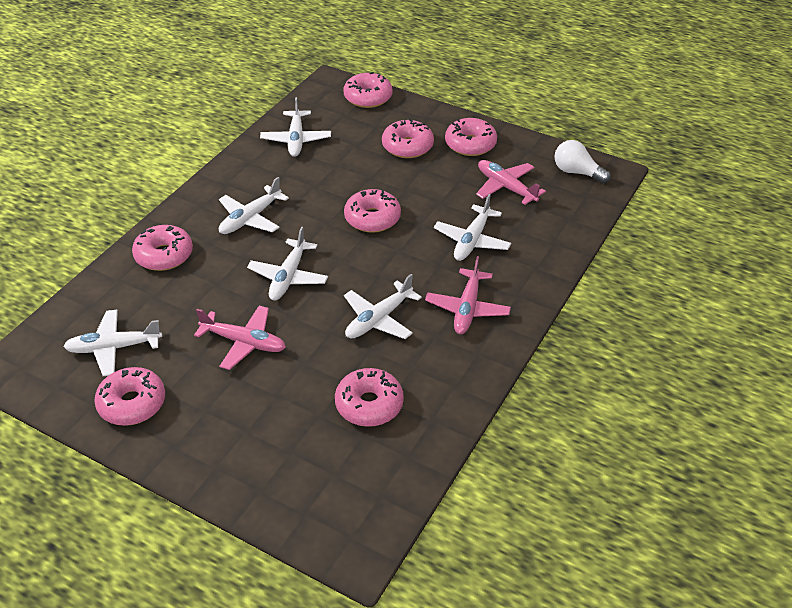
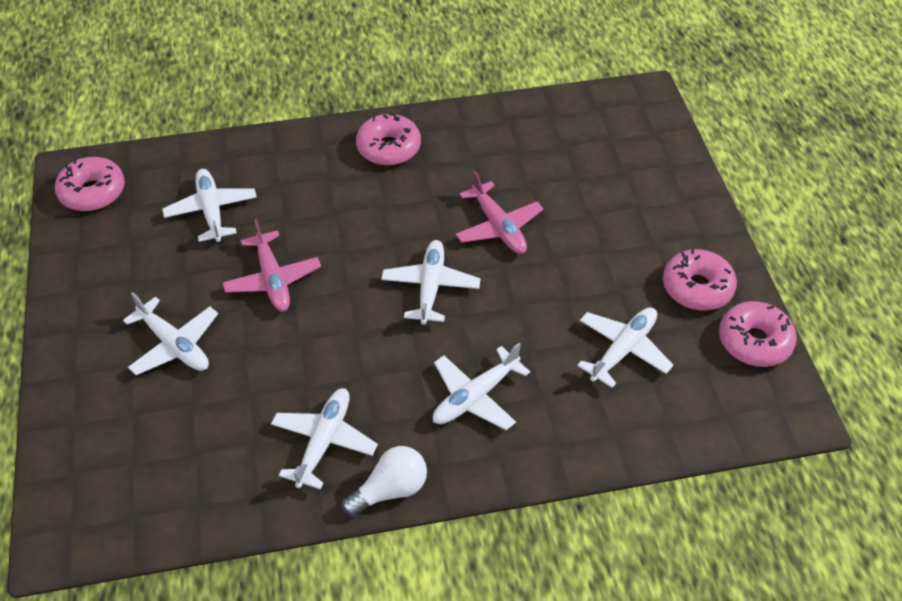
pink donut: [94,367,165,426] [132,225,193,271] [335,368,404,427] [344,72,392,108] [344,189,401,233] [382,119,434,158] [445,118,497,156] = 7 -> [55,157,125,211] [356,113,421,165] [663,249,737,311] [719,301,797,367] = 4
pink plane: [194,306,286,370] [425,256,511,334] [476,160,546,205] = 3 -> [222,219,321,311] [456,171,543,254] = 2

